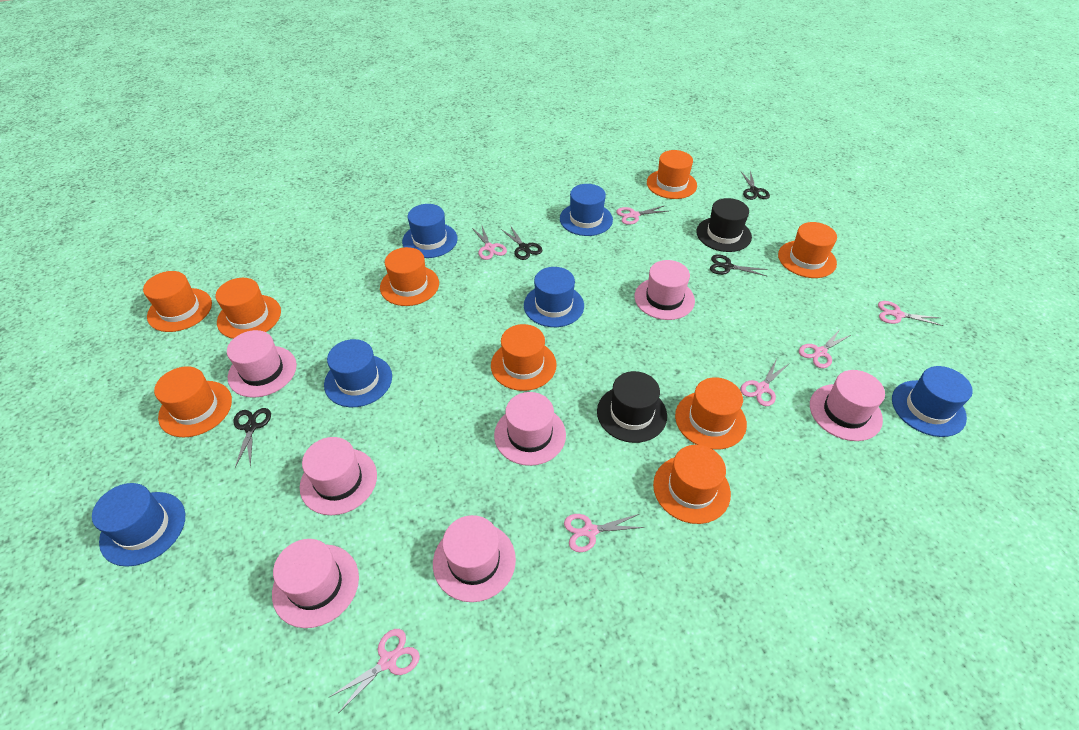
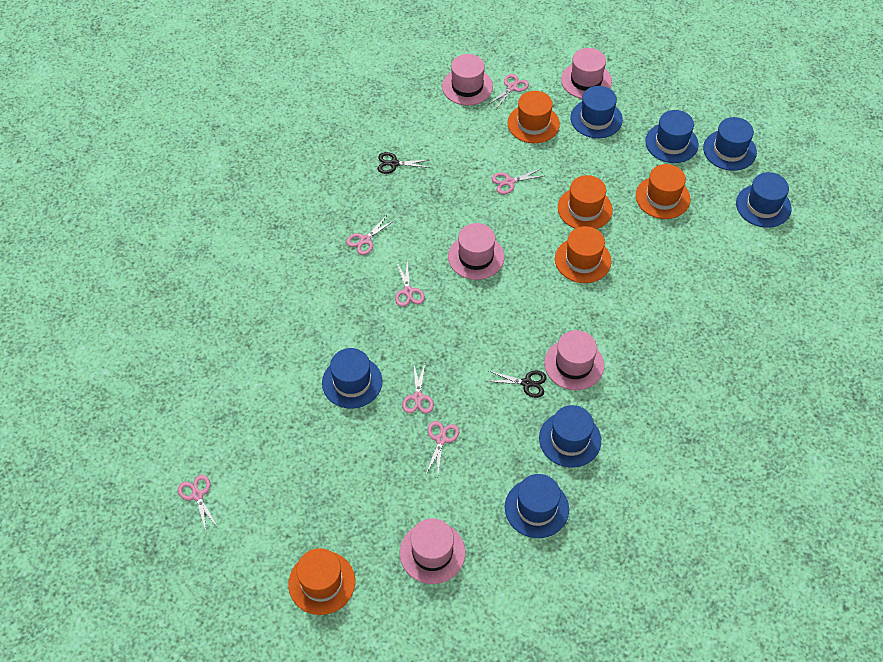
black hat: [597,371,667,443] [696,198,752,252] = 2 -> none = 0
black scissors: [233,408,271,468] [501,225,542,260] [710,254,768,276] [741,170,770,200] = 4 -> [378,152,430,174] [486,371,547,398] = 2
blue hat: [92,483,185,567] [324,339,392,407] [402,204,458,258] [524,267,584,327] [560,184,613,236] [892,366,973,437] = 6 -> [322,348,382,409] [505,474,569,538] [539,405,601,468] [570,86,623,138] [645,110,698,163] [703,117,757,171] [736,172,792,228] = 7
orange hat: [143,271,212,332] [154,366,232,437] [216,278,281,339] [380,247,439,306] [491,324,557,391] [647,150,697,199] [653,445,731,524] [675,377,747,450] [778,222,837,278] = 9 -> [288,548,355,615] [507,91,560,143] [555,226,611,283] [558,175,613,229] [636,164,690,219] = 5
pink hat: [227,330,297,398] [272,539,359,628] [300,437,377,515] [433,515,516,602] [494,392,566,466] [634,260,695,320] [810,370,885,441] = 7 -> [400,518,465,584] [442,54,493,105] [448,223,504,280] [544,330,604,390] [561,48,612,99] = 5

